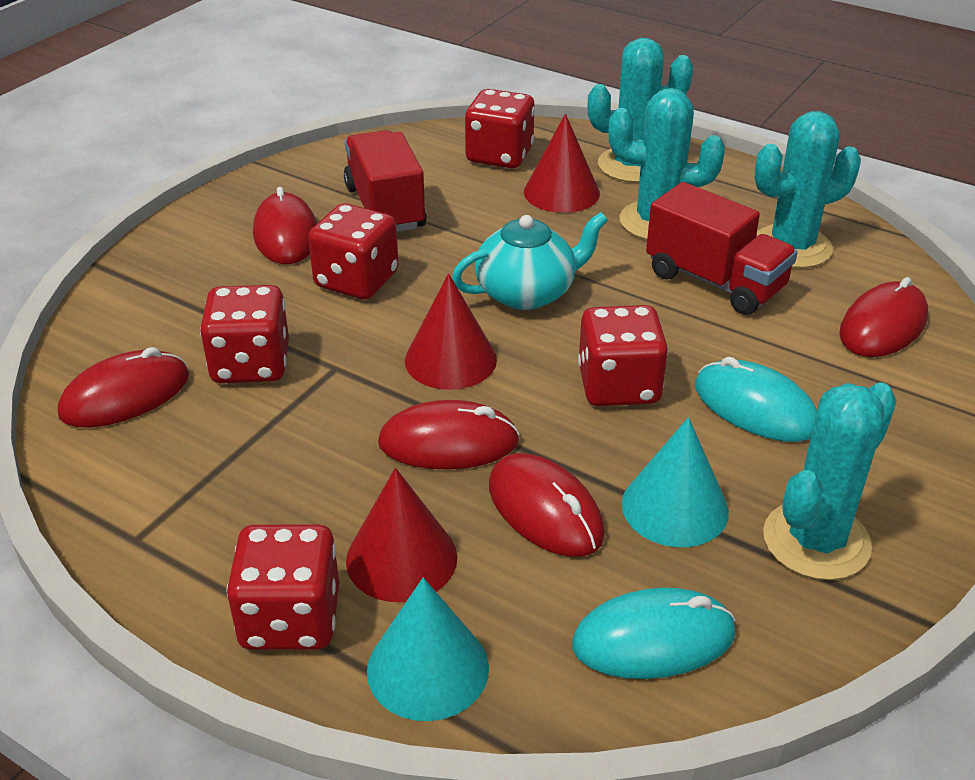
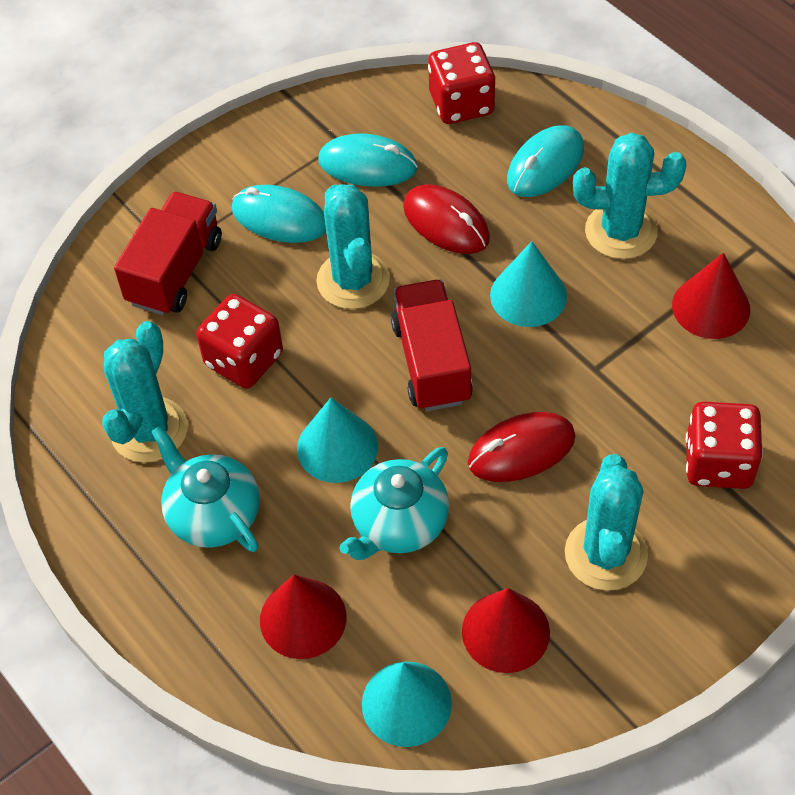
red dice: [200,285,289,383] [226,524,339,650] [308,203,399,299] [465,89,535,168] [578,305,668,406] = 5 -> [196,294,283,389] [428,42,496,124] [686,401,763,489] = 3
red mouse: [58,347,189,427] [253,187,317,264] [378,400,520,469] [489,453,605,557] [839,277,928,357] = 5 -> [403,184,490,254] [468,412,576,482] = 2
turquoise cone: [367,577,489,721] [622,417,729,547] = 2 -> [297,398,378,483] [362,661,452,747] [490,241,567,327] = 3
turquoise mouse: [572,588,736,679] [695,357,817,442] = 2 -> [232,185,326,243] [318,133,418,187] [507,125,584,197] = 3
turquoise teapot: [452,212,608,310] = 1 -> [151,426,260,552] [340,447,449,560] = 2

